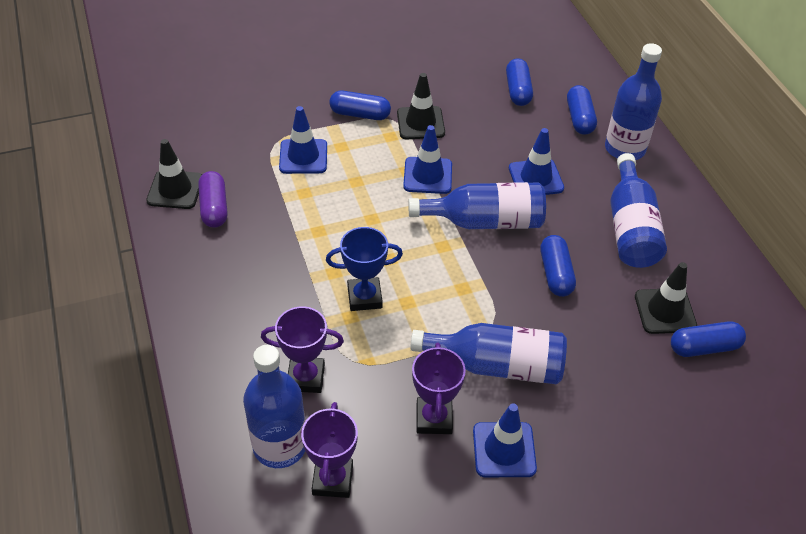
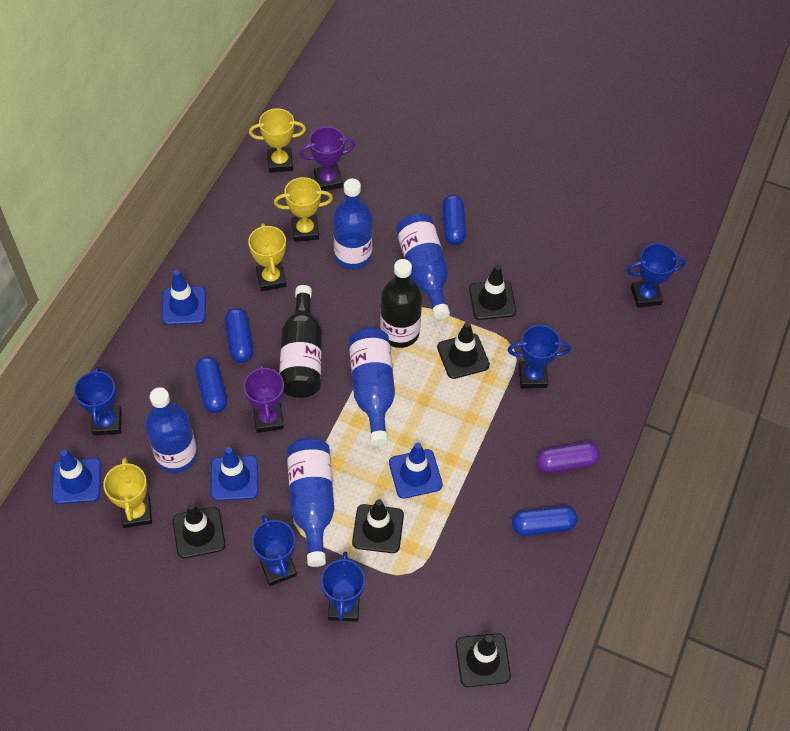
black bottle: none = 0 -> [279,285,322,398] [380,259,422,348] = 2
black traffic cone: [146,139,202,209] [397,73,445,139] [635,262,697,334] = 3 -> [173,503,226,558] [352,499,404,553] [437,322,490,379] [456,633,511,687] [469,265,516,320] = 5
blue capsule: [329,91,391,120] [506,58,533,106] [540,235,576,297] [567,85,597,135] [671,321,746,357] = 5 -> [195,357,227,413] [225,308,253,363] [442,195,466,245] [512,506,578,536] = 4
blue trophy: [326,227,403,311] = 1 -> [74,366,122,435] [252,515,297,586] [321,552,365,622] [508,325,571,388] [627,243,686,308] = 5
purple trophy: [261,306,344,393] [301,402,358,498] [412,342,466,434] = 3 -> [244,363,284,433] [299,127,355,191] = 2
yellow trophy: none = 0 -> [103,457,152,528] [248,223,286,291] [249,108,306,172] [274,177,333,242] = 4

